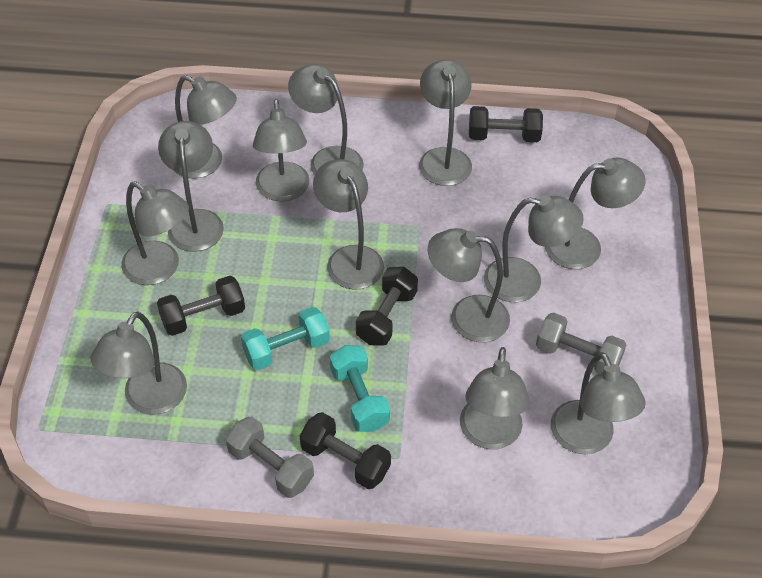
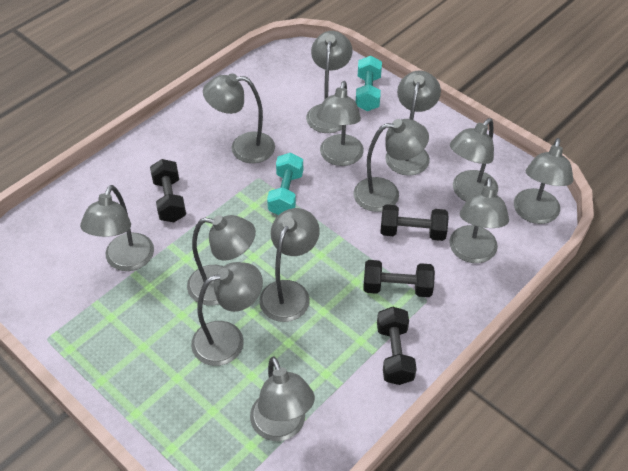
grey dumbbell: [226,417,314,498] [536,312,627,373] = 2 -> none = 0

